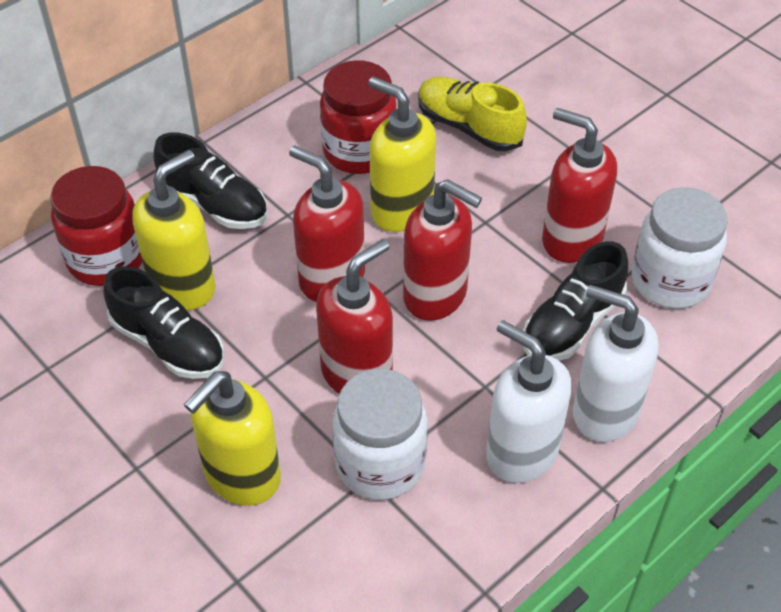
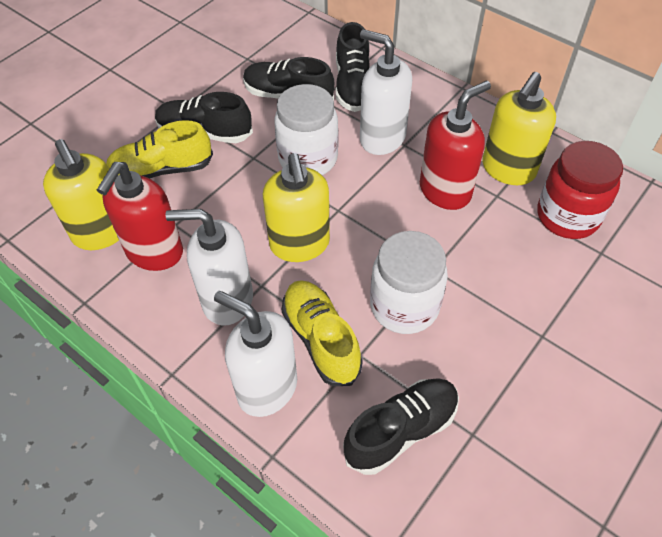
black shoe: [103,266,224,379] [154,132,268,229] [523,241,628,361] = 3 -> [155,92,253,143] [243,57,334,101] [336,22,370,112] [343,378,459,475] = 4
red jar: [50,166,142,286] [320,60,396,174] = 2 -> [537,141,623,239] = 1
red soap dispenser: [289,145,365,302] [316,239,393,394] [403,179,482,321] [542,108,617,263] = 4 -> [97,162,183,271] [420,80,491,210] = 2
white soap dispenser: [486,320,572,483] [573,285,658,442] = 2 -> [165,209,253,326] [214,291,297,417] [360,29,412,155] = 3
yellow shoe: [418,76,527,151] = 1 -> [106,120,213,178] [281,280,363,386] = 2

